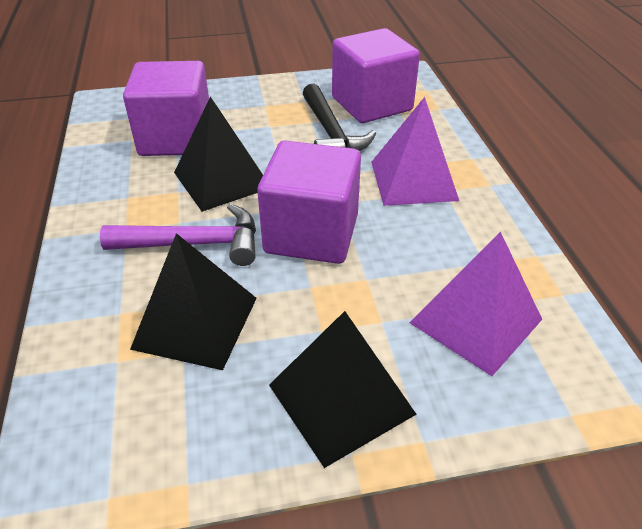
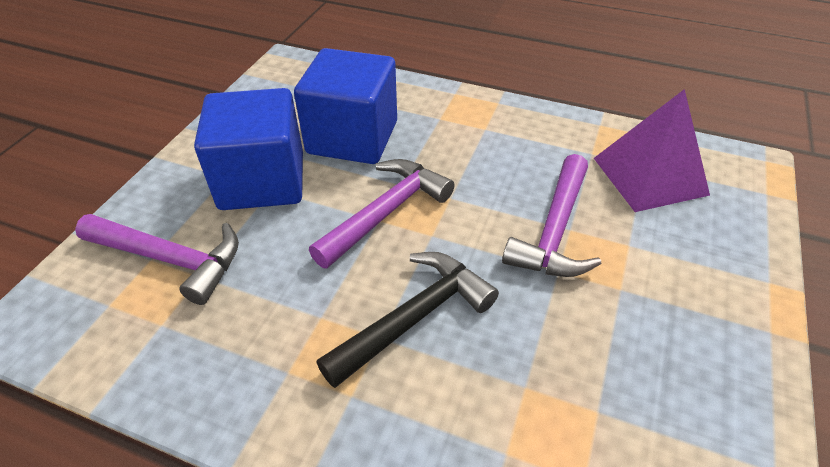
black pyramid: [130,233,257,370] [174,96,263,212] [269,311,417,468] = 3 -> none = 0
blue cube: none = 0 -> [194,88,303,210] [294,48,397,164] = 2
purple cube: [123,61,209,156] [257,141,361,264] [332,28,420,123] = 3 -> none = 0
purple hammer: [100,203,256,266] = 1 -> [75,214,239,305] [309,159,455,269] [502,154,601,277] = 3
purple pyramid: [371,97,459,206] [409,232,542,376] = 2 -> [594,89,710,212] = 1

